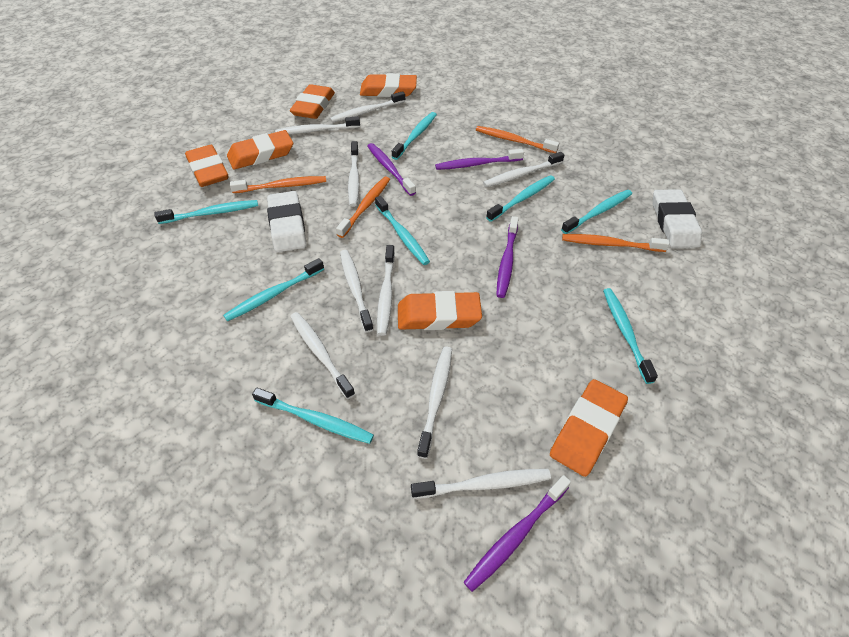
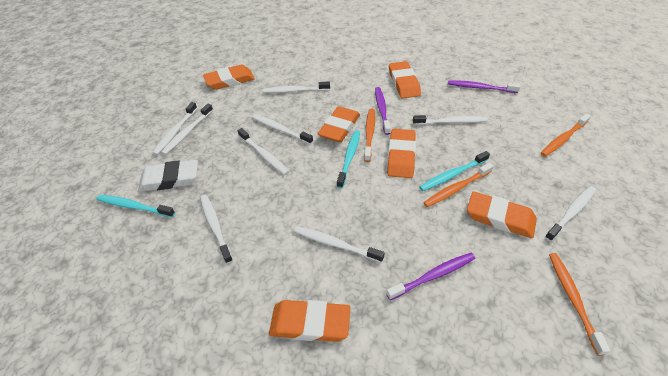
purple toothbrush: [368,143,416,196] [435,149,524,170] [464,475,571,592] [496,216,519,298] = 4 -> [375,87,391,135] [386,253,475,300] [448,80,520,93] = 3
turquoise toothbrush: [155,200,258,224] [223,258,324,322] [252,388,374,444] [375,196,430,265] [392,112,437,160] [486,175,555,222] [561,190,632,234] [603,288,658,384] = 8 -> [97,195,175,217] [337,130,360,188] [419,151,490,191] = 3
white eraser: [267,191,306,252] [653,189,702,248] = 2 -> [138,160,198,192] = 1

